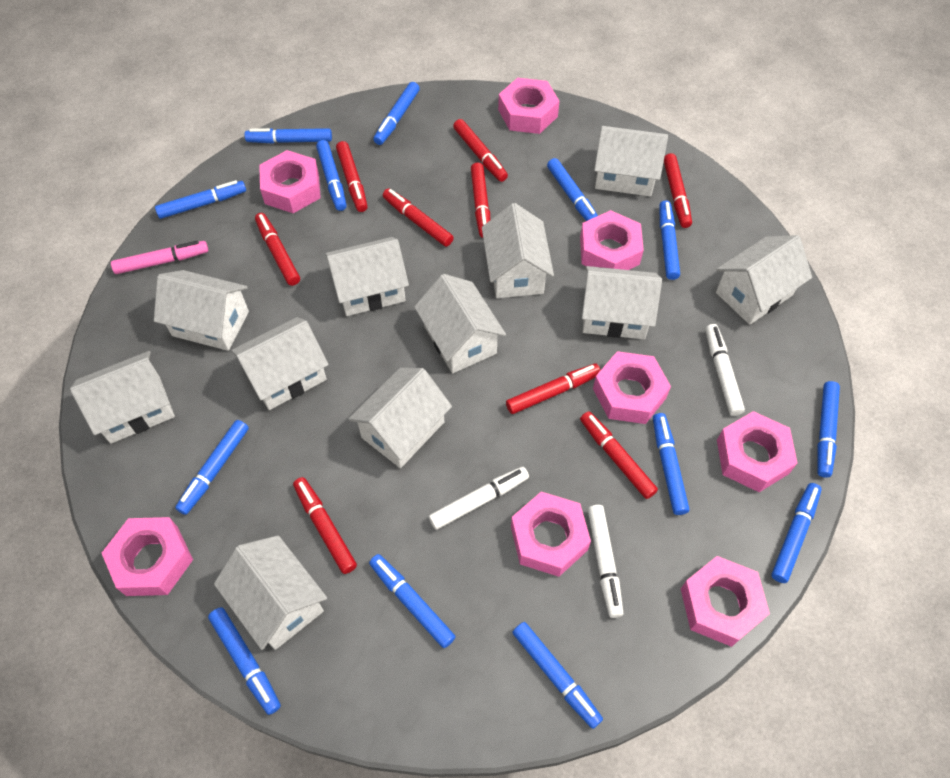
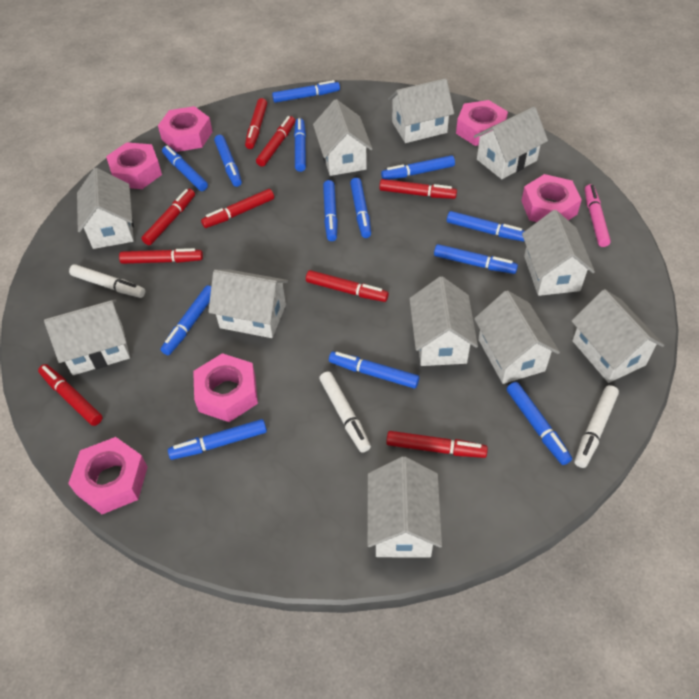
pink nut: [102,517,193,596] [259,150,321,213] [498,78,560,134] [511,492,591,577] [580,210,644,270] [593,351,671,424] [681,556,770,647] [717,411,797,492] = 8 -> [68,437,148,514] [106,142,162,189] [158,106,213,152] [193,353,258,422] [456,100,508,146] [521,174,582,222] = 6

